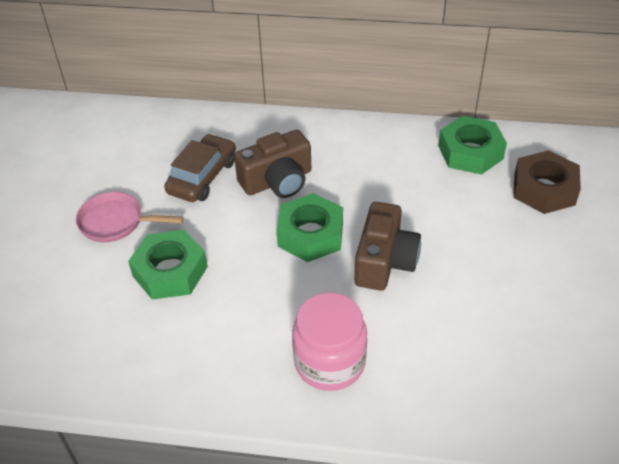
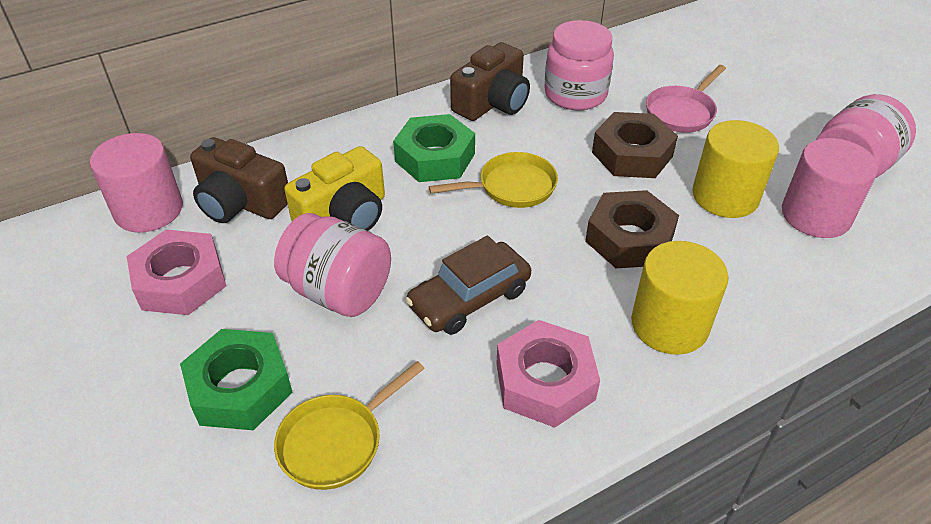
brown nut: [514,150,581,214] = 1 -> [585,190,679,268] [592,112,678,178] = 2
green nut: [128,230,208,300] [276,193,343,262] [438,116,507,175] = 3 -> [180,329,293,430] [393,114,475,182] = 2
pink cylinder: none = 0 -> [90,133,183,232] [782,138,878,238] = 2
pink jar: [292,292,367,391] = 1 -> [274,213,391,317] [544,20,614,110] [816,94,916,178] = 3
pink nut: none = 0 -> [127,230,226,315] [496,320,600,428] = 2
yellow camera: none = 0 -> [284,146,385,231] = 1
yellow cylinder: none = 0 -> [631,241,729,355] [692,120,779,218] = 2
yellow pan: none = 0 -> [274,361,425,490] [429,152,558,208] = 2

